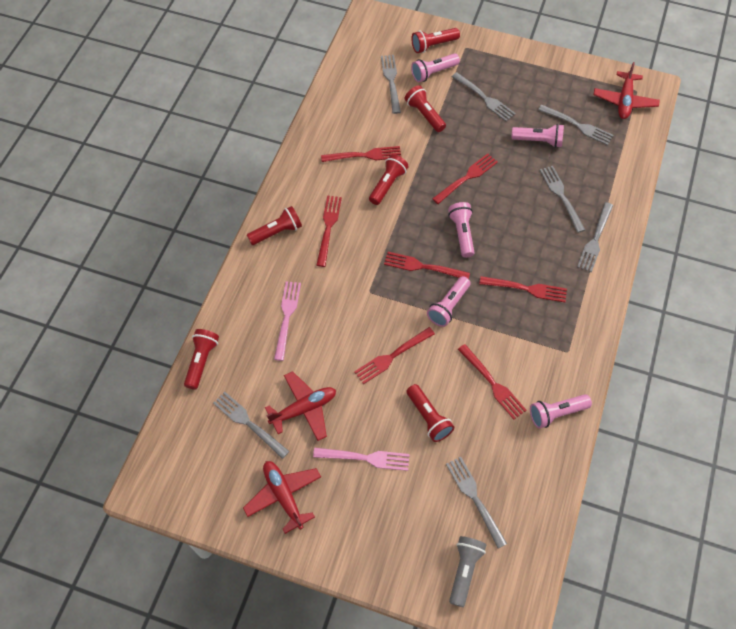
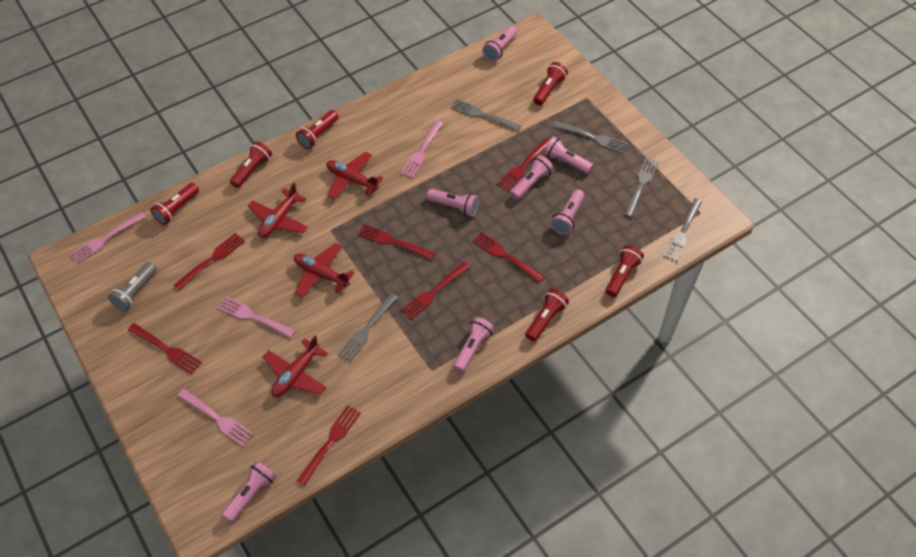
grey fork: [213,391,289,459] [381,55,401,114] [446,457,507,549] [452,72,516,122] [538,105,613,145] [540,166,585,233] [577,202,613,272] = 7 -> [338,293,398,362] [451,99,522,131] [553,121,628,153] [624,158,659,218] [663,198,703,262] = 5
pink flashlight: [411,53,460,82] [427,276,470,327] [448,202,475,258] [511,124,564,148] [530,394,592,429] = 5 -> [222,461,277,522] [427,189,479,217] [453,317,494,373] [482,26,517,62] [510,155,554,200] [543,136,593,174] [551,189,585,235] = 7
pink fork: [274,281,301,361] [313,448,410,471] = 2 -> [69,212,146,264] [177,389,254,446] [217,296,296,338] [401,120,443,178] = 4
red plane: [243,461,321,534] [265,371,336,441] [593,62,660,119] = 3 -> [248,183,308,238] [263,335,327,397] [294,243,354,298] [326,152,383,199] = 4

